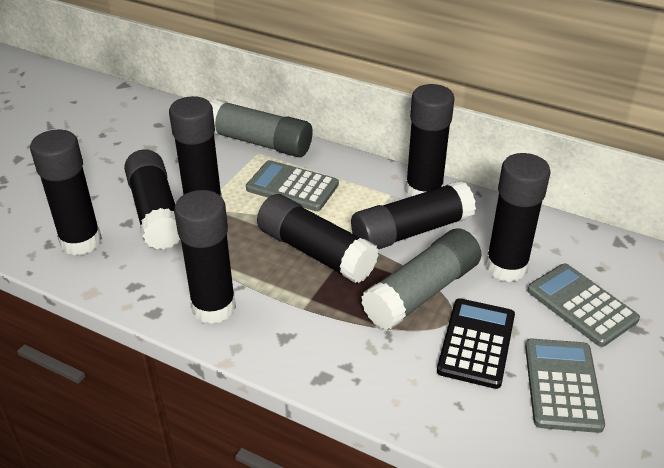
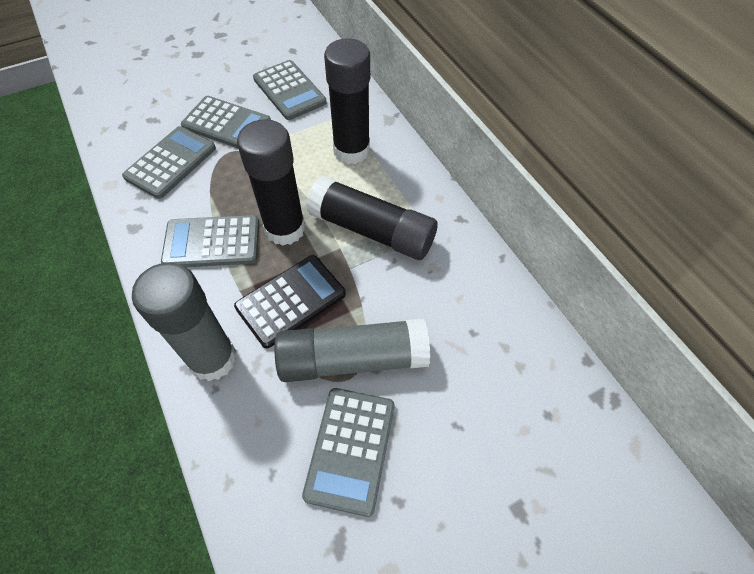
black glue stick: [30,130,102,256] [124,149,180,250] [169,96,223,199] [174,190,236,324] [257,194,378,283] [351,181,476,250] [405,84,455,197] [486,153,551,282] = 8 -> [237,119,306,245] [306,176,438,260] [324,38,370,164] = 3
grey calculator: [246,160,339,211] [525,339,605,433] [527,264,640,347] = 3 -> [122,126,216,199] [161,215,259,267] [181,96,271,148] [253,60,327,120] [302,388,395,517] = 5

